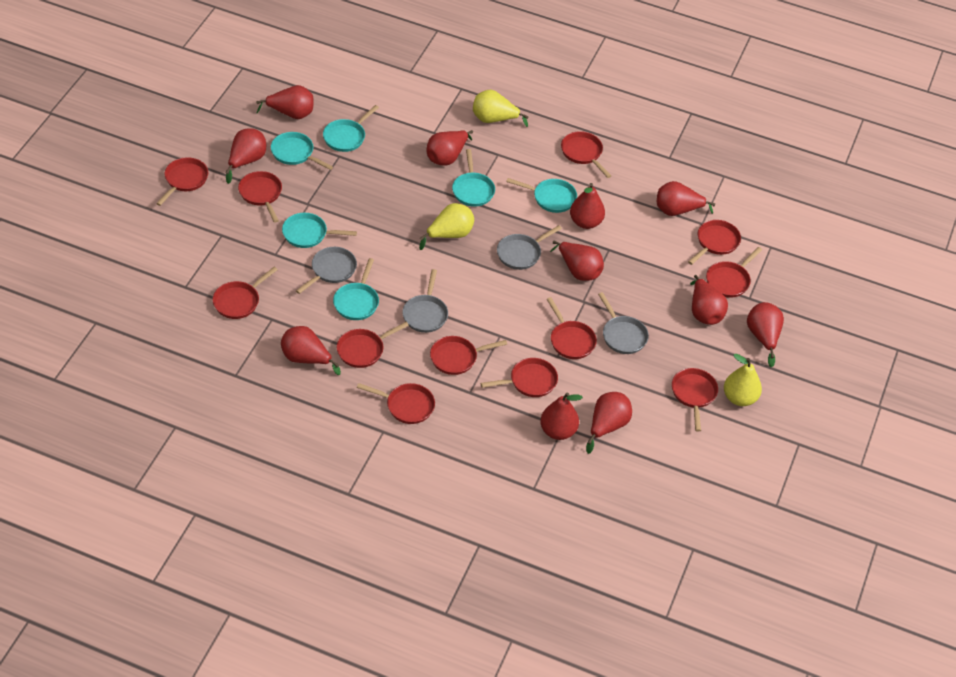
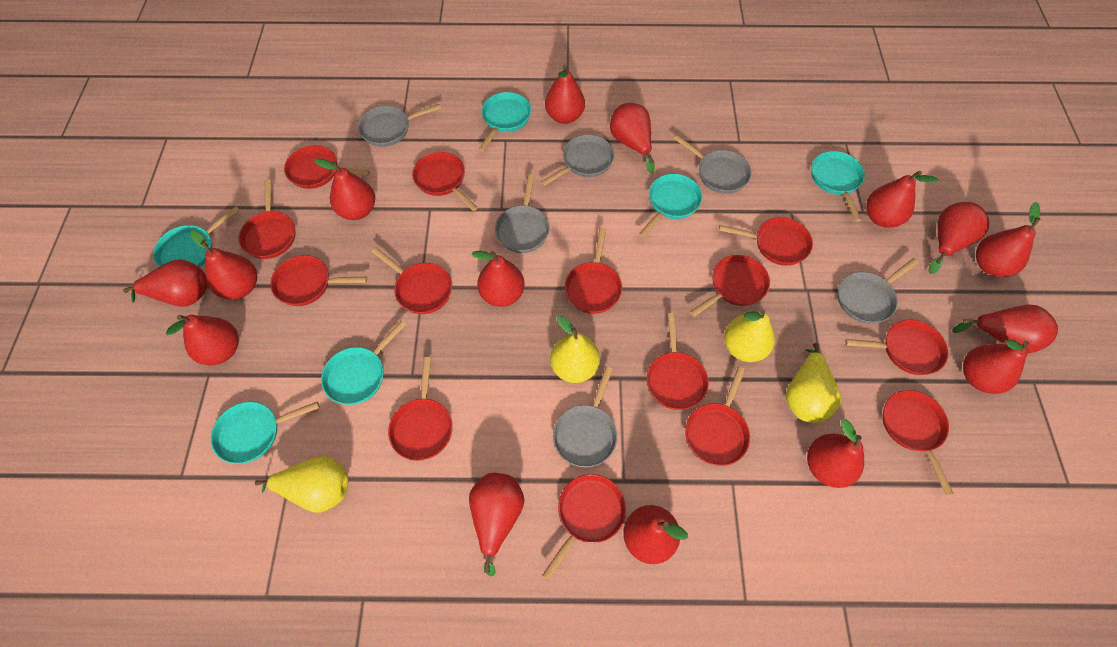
grey pan: [296,247,357,294] [402,269,448,333] [497,225,562,270] [598,292,649,354] = 4 -> [358,104,441,147] [495,173,550,253] [540,135,614,187] [553,366,617,468] [674,135,752,194] [838,258,919,324] = 6
red pan: [156,157,208,206] [213,267,278,319] [238,171,282,223] [337,322,409,368] [357,383,435,424] [430,336,507,375] [481,358,558,397] [547,297,597,359] [561,131,611,178] [672,368,718,432] [688,220,741,265] [706,247,762,298] = 12 -> [239,179,295,259] [270,255,367,306] [284,145,370,189] [372,248,452,314] [388,357,453,461] [412,152,478,211] [542,474,626,581] [565,228,622,314] [647,313,709,410] [685,367,750,466] [689,255,770,317] [719,217,813,266] [845,320,948,375] [882,390,954,496] = 14
red pear: [225,128,266,184] [256,85,314,119] [281,326,341,375] [426,130,473,166] [540,392,583,440] [550,241,604,281] [570,183,605,229] [586,392,632,454] [657,181,715,216] [690,275,728,325] [747,302,784,367] = 11 -> [123,259,207,307] [166,315,239,365] [190,230,257,300] [314,158,375,220] [469,473,524,576] [472,251,525,307] [545,65,585,124] [610,103,655,173] [623,505,688,564] [807,419,864,488] [866,171,939,228] [928,202,989,274] [952,305,1058,353] [963,339,1029,394] [976,202,1040,277] = 15
yellow pear: [419,203,474,250] [473,90,529,127] [724,353,762,406] = 3 -> [255,456,348,513] [550,315,600,383] [724,309,775,362] [786,343,841,423] = 4

